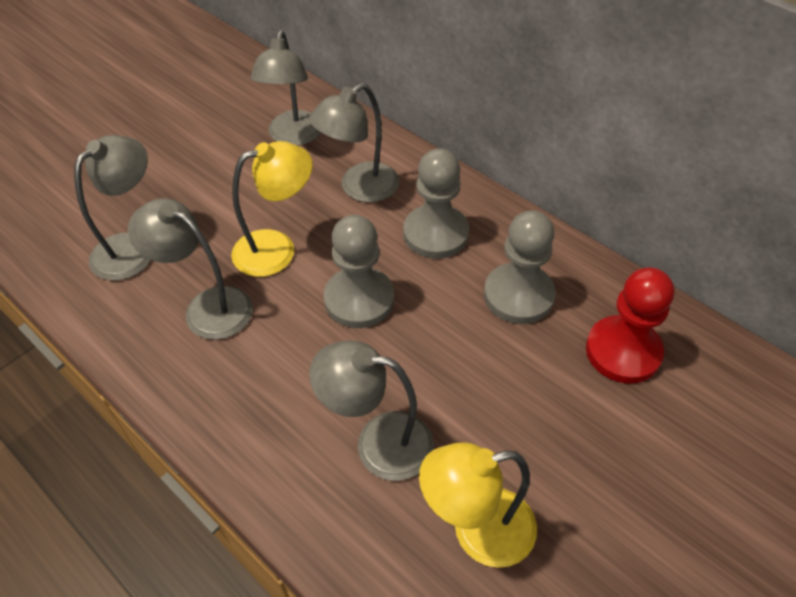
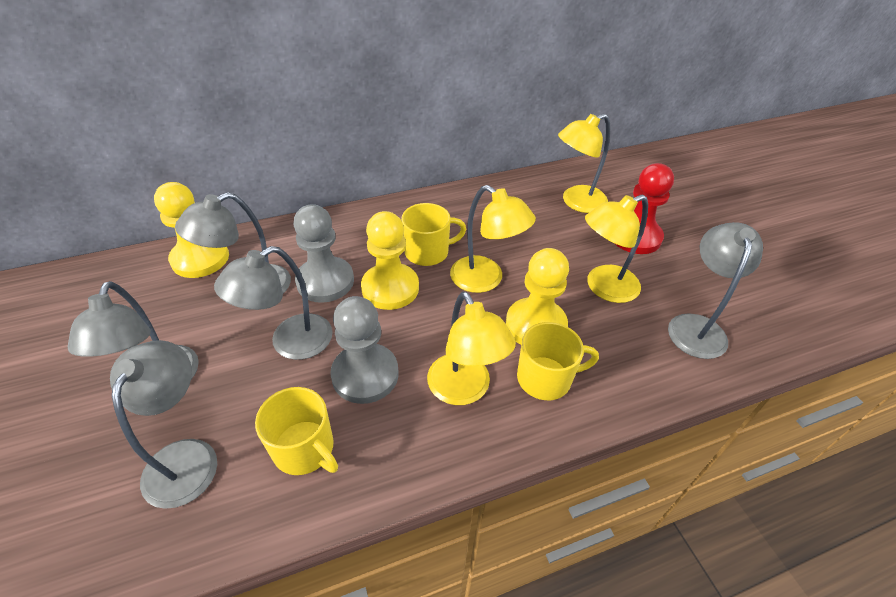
grey pawn: [323,215,394,328] [403,148,469,259] [484,210,556,324] = 3 -> [294,204,354,303] [330,296,399,404] = 2
yellow lamp: [231,141,313,277] [419,442,537,568] = 2 -> [427,291,516,405] [450,185,536,293] [558,113,610,213] [585,195,648,303] = 4
yellow mug: none = 0 -> [255,387,338,475] [401,203,466,266] [517,322,599,400] = 3
yellow pawn: none = 0 -> [154,182,229,278] [361,211,419,310] [506,248,569,345] = 3

